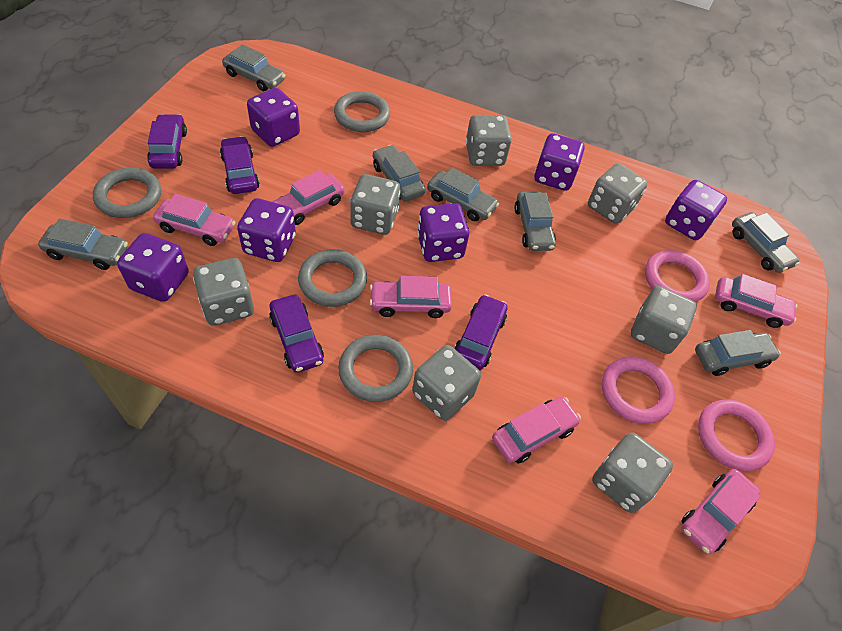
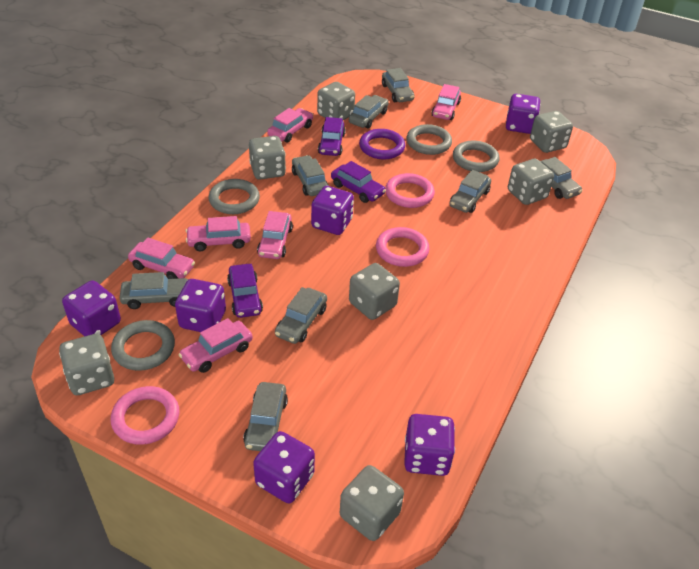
grey car: [38,219,128,270] [222,44,285,91] [373,145,425,201] [427,167,499,221] [514,192,556,251] [695,330,781,376] [732,212,800,273] = 7 -> [120,272,188,309] [243,382,288,451] [275,287,327,344] [292,155,329,196] [349,95,389,129] [382,68,414,102] [450,170,491,213] [540,157,583,199] = 8
purple car: [147,114,187,169] [220,136,260,194] [269,295,324,373] [454,294,507,370] = 4 -> [227,264,263,318] [318,117,346,156] [331,161,386,203] = 3
purple ring: none = 0 -> [359,129,405,159] = 1

